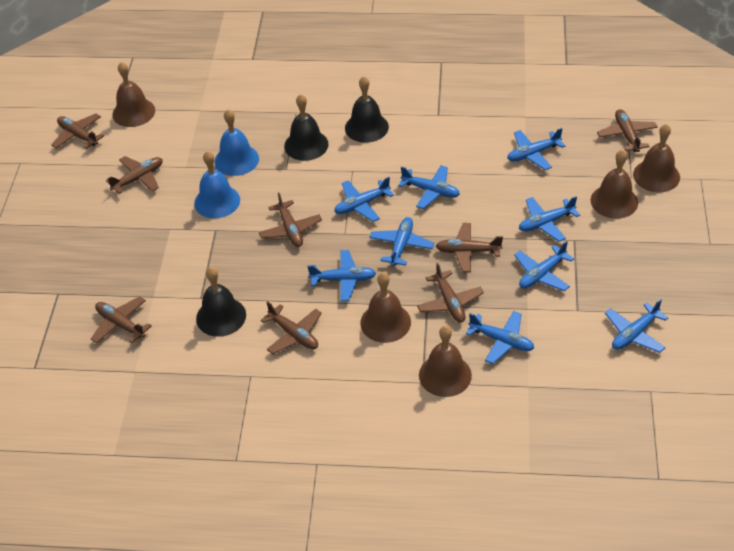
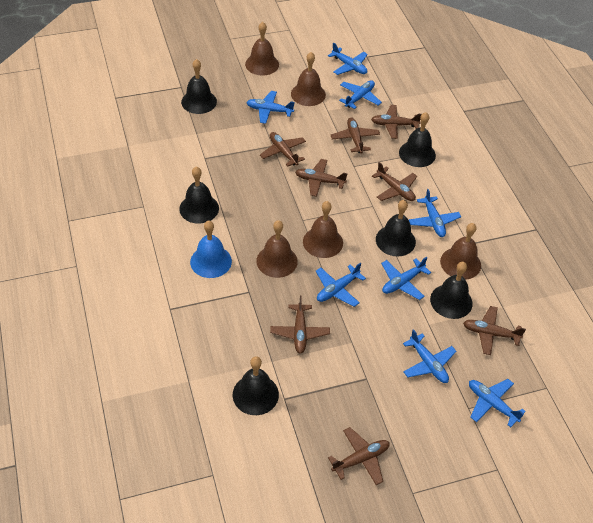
black bell: [196,267,246,337] [284,94,329,161] [345,76,389,143] = 3 -> [179,167,219,224] [181,59,217,114] [233,356,279,415] [376,200,416,257] [399,112,436,167] [430,262,473,319] = 6
blue bell: [194,151,240,218] [214,109,259,176] = 2 -> [190,221,232,278] = 1
blue plane: [308,250,376,301] [334,177,394,222] [369,217,434,266] [399,165,460,209] [466,311,534,364] [507,128,565,170] [514,240,574,291] [519,196,580,242] [605,299,669,353] = 9 -> [246,91,295,124] [316,262,366,307] [328,43,368,75] [339,80,382,109] [381,257,431,300] [403,329,456,383] [409,189,461,237] [469,379,526,428] = 8

